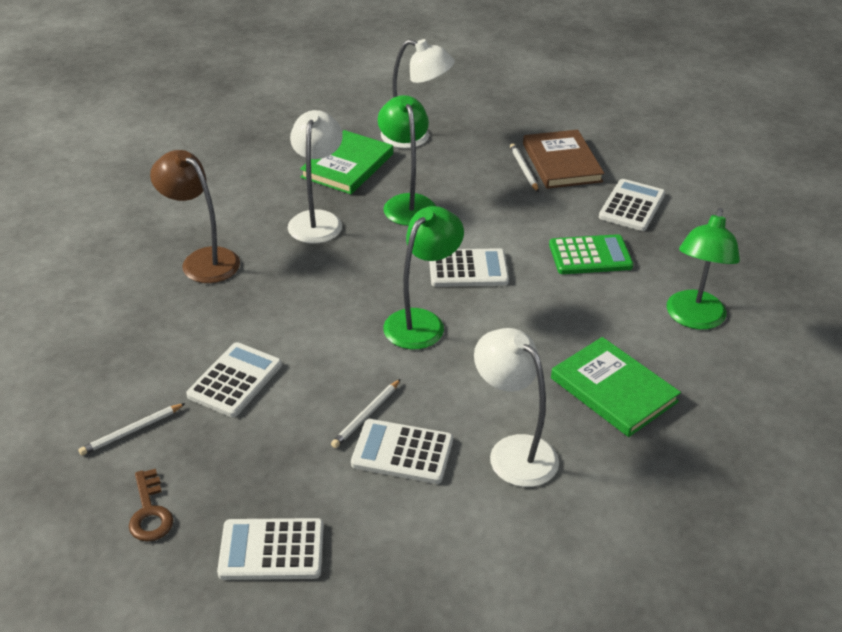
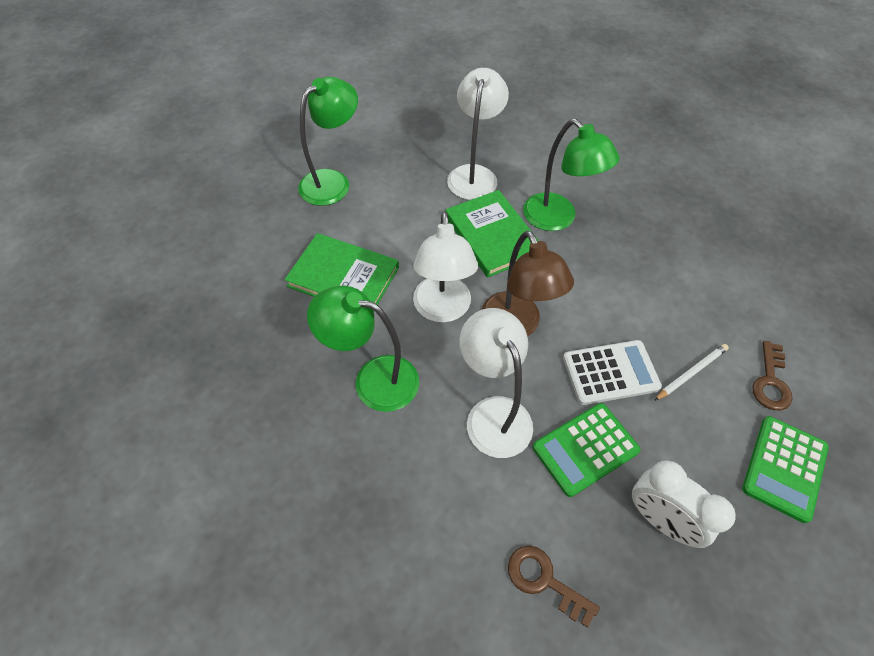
brown book: [523,130,604,189] = 1 -> none = 0
brown key: [129,469,173,542] = 1 -> [508,545,600,628] [752,341,792,410] = 2
green calculator: [549,234,633,274] = 1 -> [532,403,641,497] [742,416,829,523] = 2
white calculator: [186,342,282,417] [217,518,324,580] [351,419,453,484] [429,248,509,287] [599,179,665,231] = 5 -> [563,340,662,405] = 1
white clock: none = 0 -> [632,460,736,548] = 1
white pencil: [78,403,186,455] [331,379,401,448] [510,143,539,192] = 3 -> [654,344,729,401] = 1

